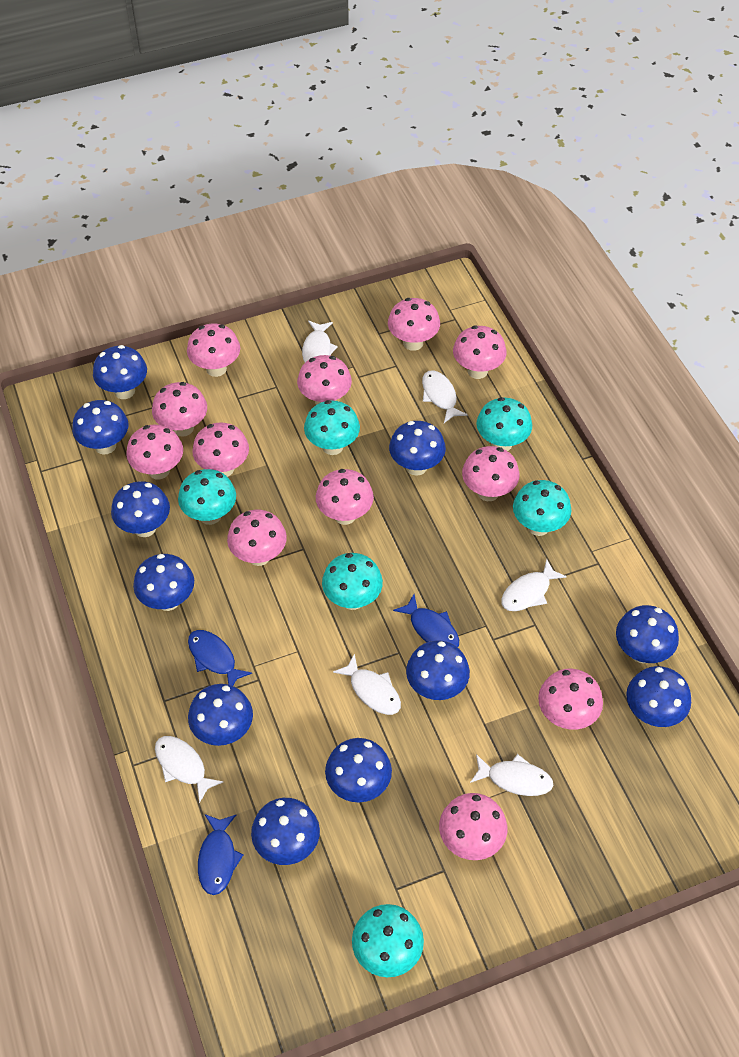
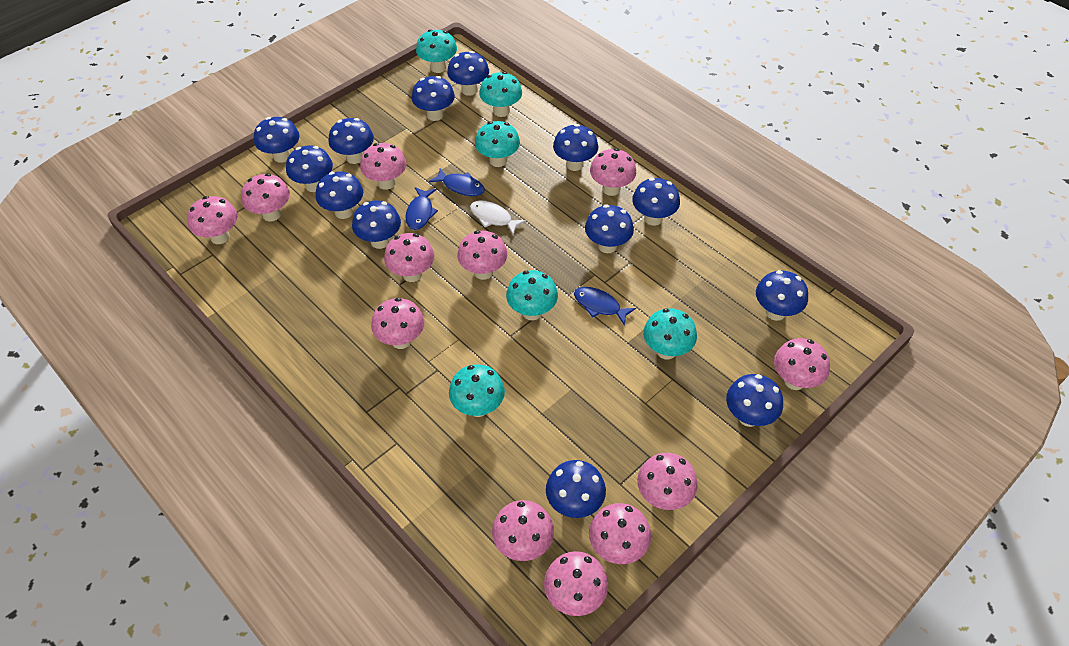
blue mushroom: [72,400,129,455] [93,345,147,399] [111,481,170,537] [133,554,194,611] [188,684,253,746] [251,798,320,865] [325,738,392,802] [389,421,446,476] [406,640,470,700] [616,605,679,663] [626,666,691,727] = 11 -> [254,117,300,163] [286,145,333,192] [316,171,363,219] [329,118,374,164] [352,200,401,249] [411,76,455,121] [447,51,489,96] [546,460,606,518] [553,124,598,171] [585,204,634,253] [632,178,680,226] [726,374,783,427] [756,270,808,321] = 13
white fish: [155,736,223,803] [302,321,338,362] [333,653,401,715] [422,370,468,423] [470,754,554,796] [501,559,567,611] = 6 -> [470,201,526,235] = 1

